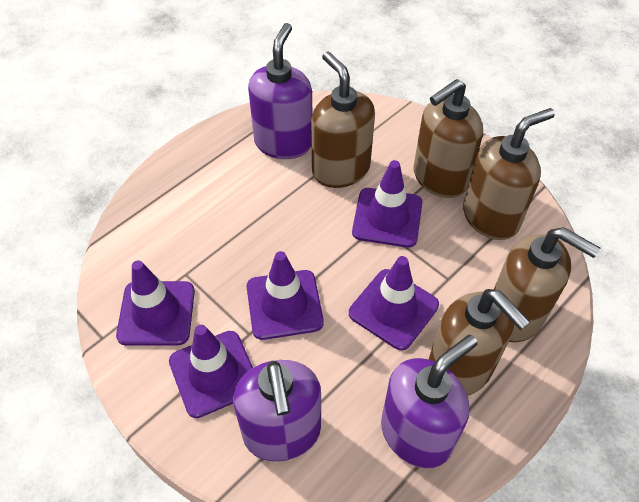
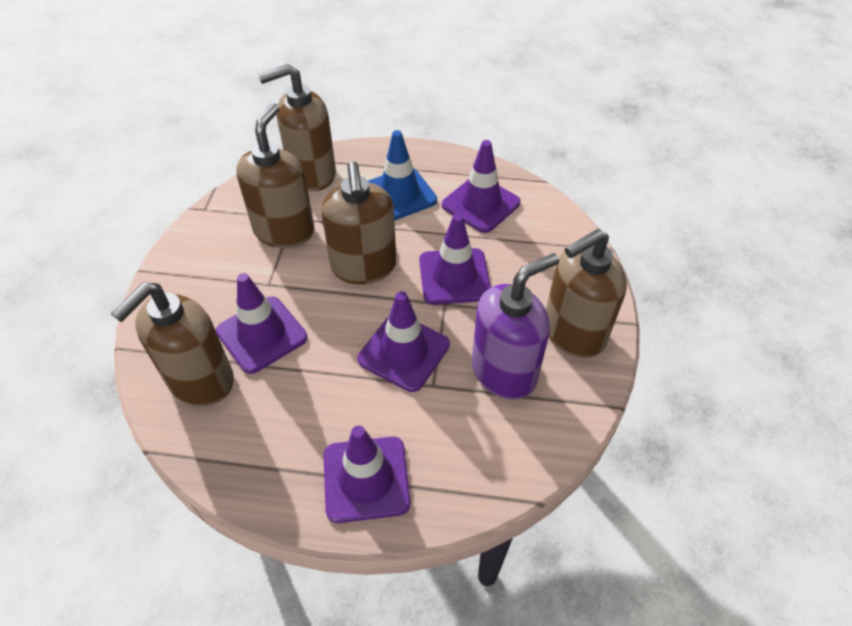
blue traffic cone: none = 0 -> [368,130,437,221] = 1
purple soap dispenser: [233,360,321,461] [248,23,312,159] [381,335,478,468] = 3 -> [472,253,559,400] = 1

